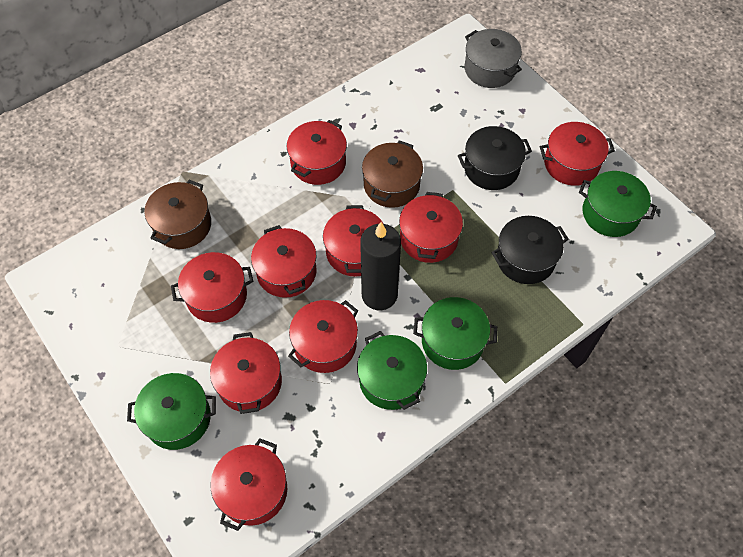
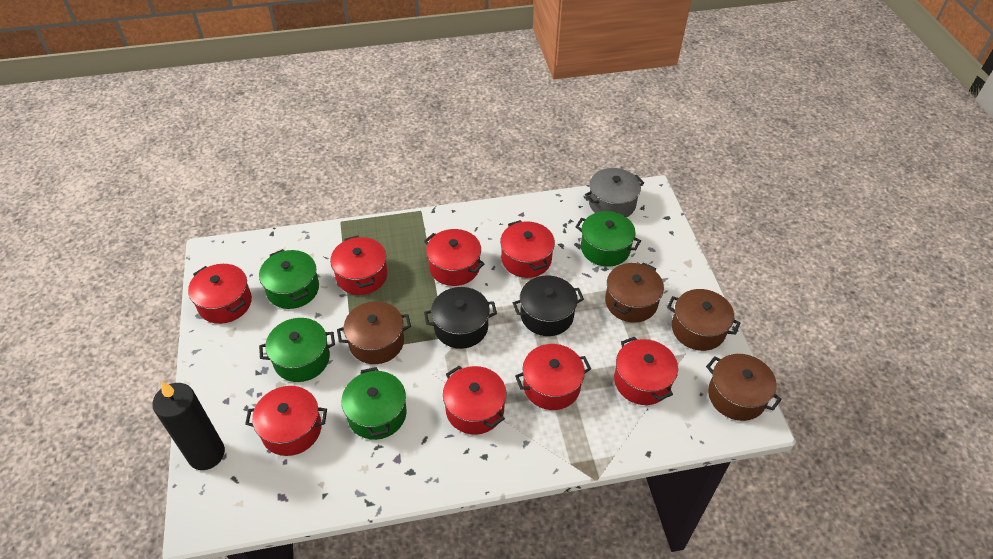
brown pot: [144,180,211,249] [362,140,423,208] = 2 -> [337,301,411,364] [605,262,664,323] [667,289,740,351] [706,354,782,421] = 4
red pot: [171,252,253,323] [210,332,282,414] [211,438,287,531] [251,225,317,298] [287,120,347,185] [288,300,358,373] [323,205,384,277] [399,192,463,263] [540,122,615,186] = 9 -> [188,264,252,324] [245,386,327,456] [330,236,388,295] [424,229,484,286] [443,366,506,435] [500,220,555,278] [515,344,591,410] [614,336,678,405] = 8

